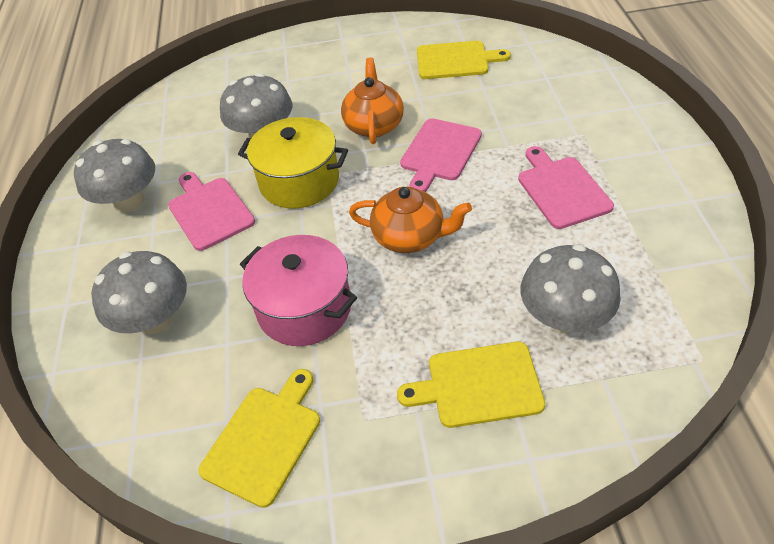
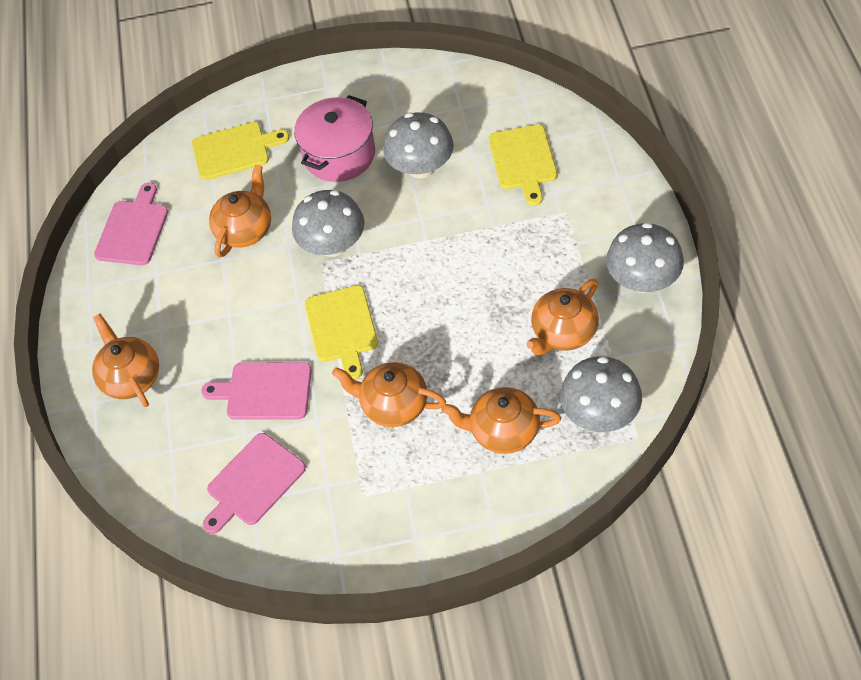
orange teapot: [341,58,404,144] [349,187,472,253] = 2 -> [92,314,159,407] [209,165,271,258] [332,362,446,427] [441,387,561,454] [526,278,599,355] = 5
yellow pot: [238,117,348,209] = 1 -> none = 0

